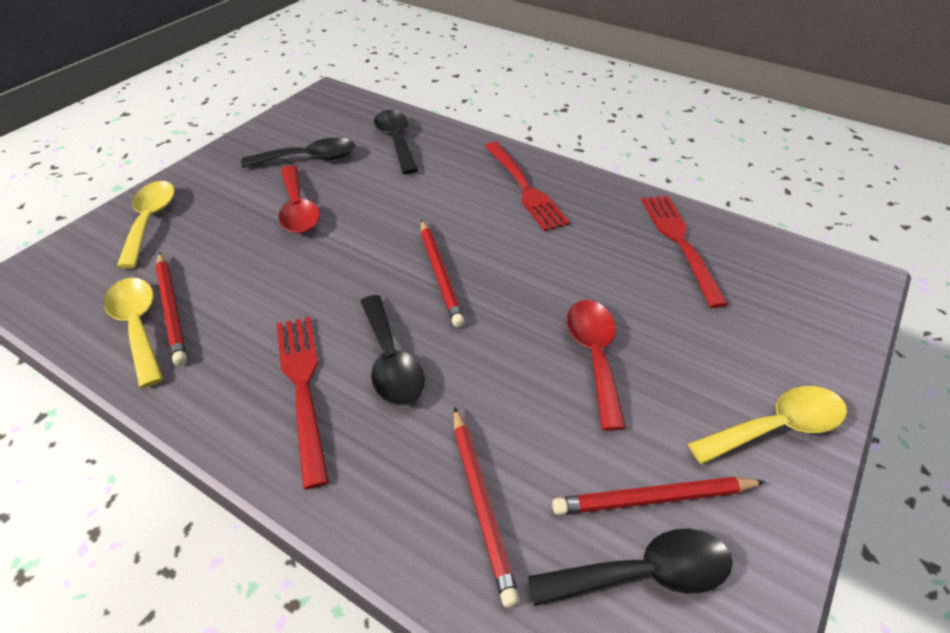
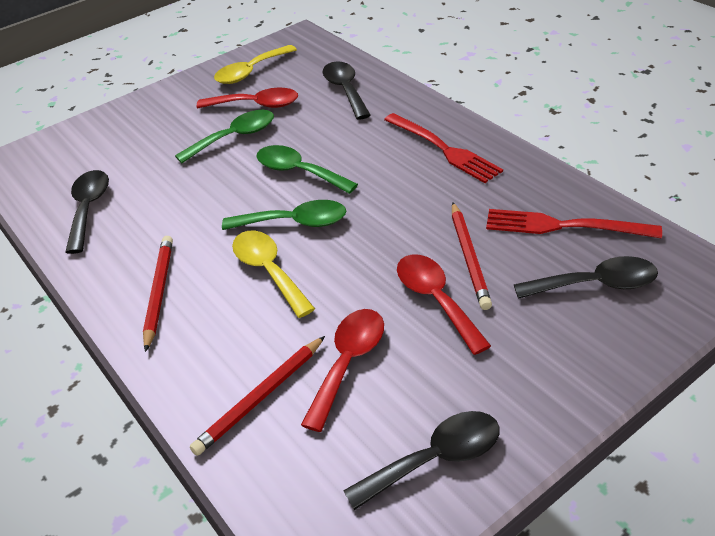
green spoon: none = 0 -> [175,110,274,163] [222,200,346,230] [257,145,358,194] = 3
red fork: [276,317,329,489] [485,142,570,231] [642,195,729,308] = 3 -> [384,113,503,183] [486,209,662,238] = 2
red pencil: [156,252,187,366] [421,220,465,327] [454,407,520,608] [552,477,766,515] = 4 -> [143,236,173,352] [190,336,325,456] [452,202,492,310] = 3
red spoon: [279,166,320,233] [567,300,626,431] = 2 -> [197,88,298,108] [301,309,384,432] [397,254,491,355] = 3
yellow spoon: [104,278,163,388] [116,181,175,268] [688,386,847,464] = 3 -> [214,45,297,84] [232,231,315,318] = 2

